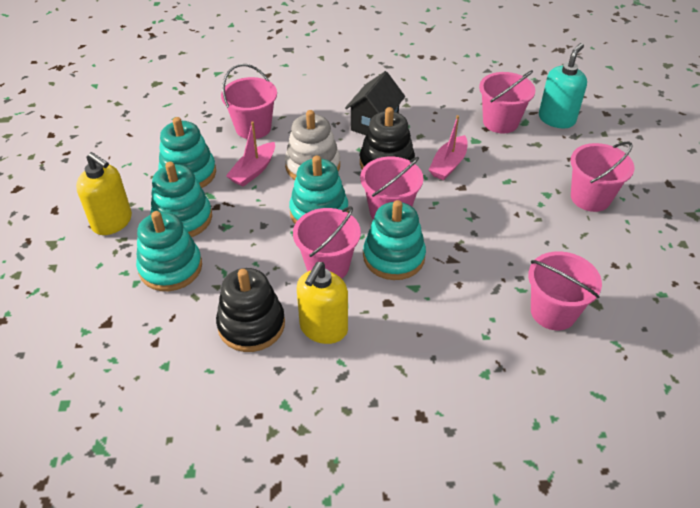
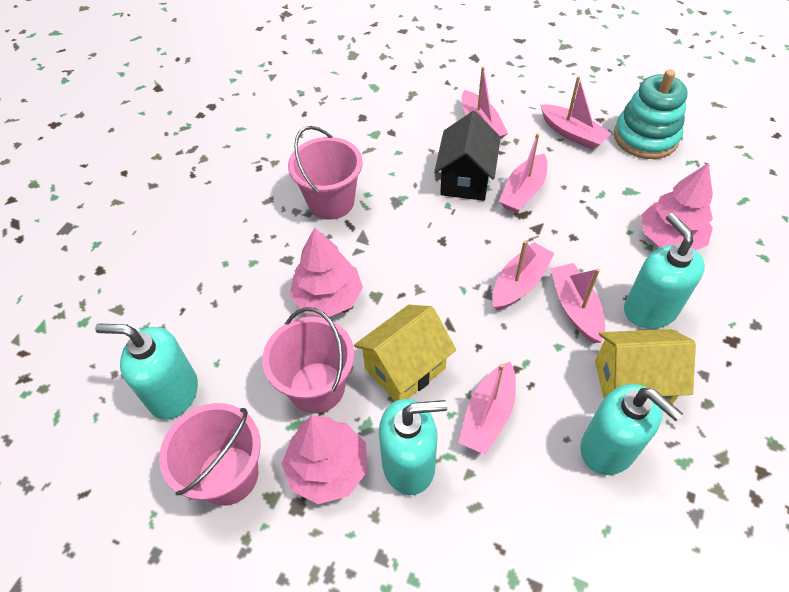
black stacking toy: [216,268,285,352] [360,107,415,169] = 2 -> none = 0
pink boat: [226,122,275,187] [429,115,468,180] = 2 -> [458,362,516,455] [462,66,508,140] [492,240,555,310] [499,133,547,213] [540,76,612,150] [550,263,605,343] = 6
pink bucket: [221,64,277,139] [293,206,361,279] [360,156,423,220] [479,70,535,133] [528,251,602,330] [571,141,634,212] = 6 -> [159,403,261,506] [262,307,354,413] [288,126,363,220] = 3
pink tree: none = 0 -> [282,416,367,504] [290,227,363,317] [641,163,713,250] = 3
turquoise soap dispenser: [539,43,587,128] = 1 -> [95,324,198,419] [379,399,447,495] [580,384,683,475] [624,213,705,329] = 4
turquoise stacking toy: [136,211,202,291] [151,162,212,237] [158,117,216,188] [289,156,348,224] [363,200,426,280] = 5 -> [614,69,688,159] = 1
white stacking toy: [285,110,340,180] = 1 -> none = 0
yellow house: none = 0 -> [354,305,456,401] [595,329,696,404] = 2
yellow soap dispenser: [76,152,132,235] [297,262,348,344] = 2 -> none = 0

